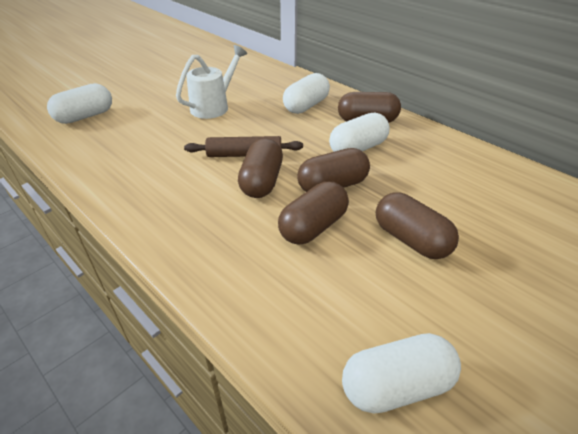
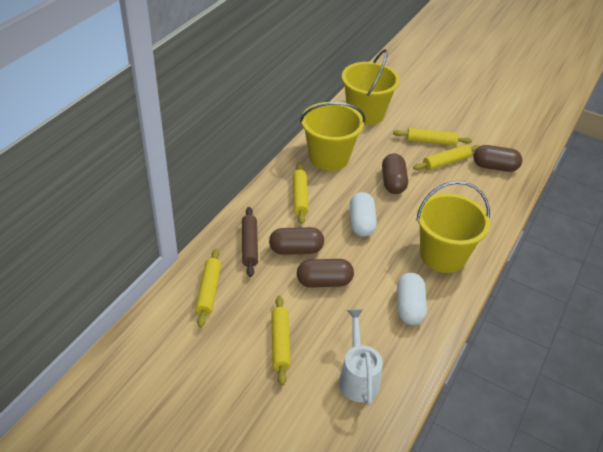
brown capsule: [238,138,283,198] [278,181,349,245] [297,148,370,192] [338,92,401,123] [376,192,459,259] = 5 -> [269,227,324,255] [297,259,354,288] [382,153,408,194] [473,145,522,172] = 4
white capsule: [47,83,112,124] [283,73,330,114] [329,113,389,152] [342,333,461,414] = 4 -> [350,192,377,237] [397,273,427,325] = 2
yellow bucket: none = 0 -> [300,102,365,171] [342,49,400,125] [416,181,490,273] = 3
yellow rolling pin: none = 0 -> [195,249,221,328] [271,296,291,385] [293,163,308,224] [393,128,472,146] [413,145,480,170] = 5

